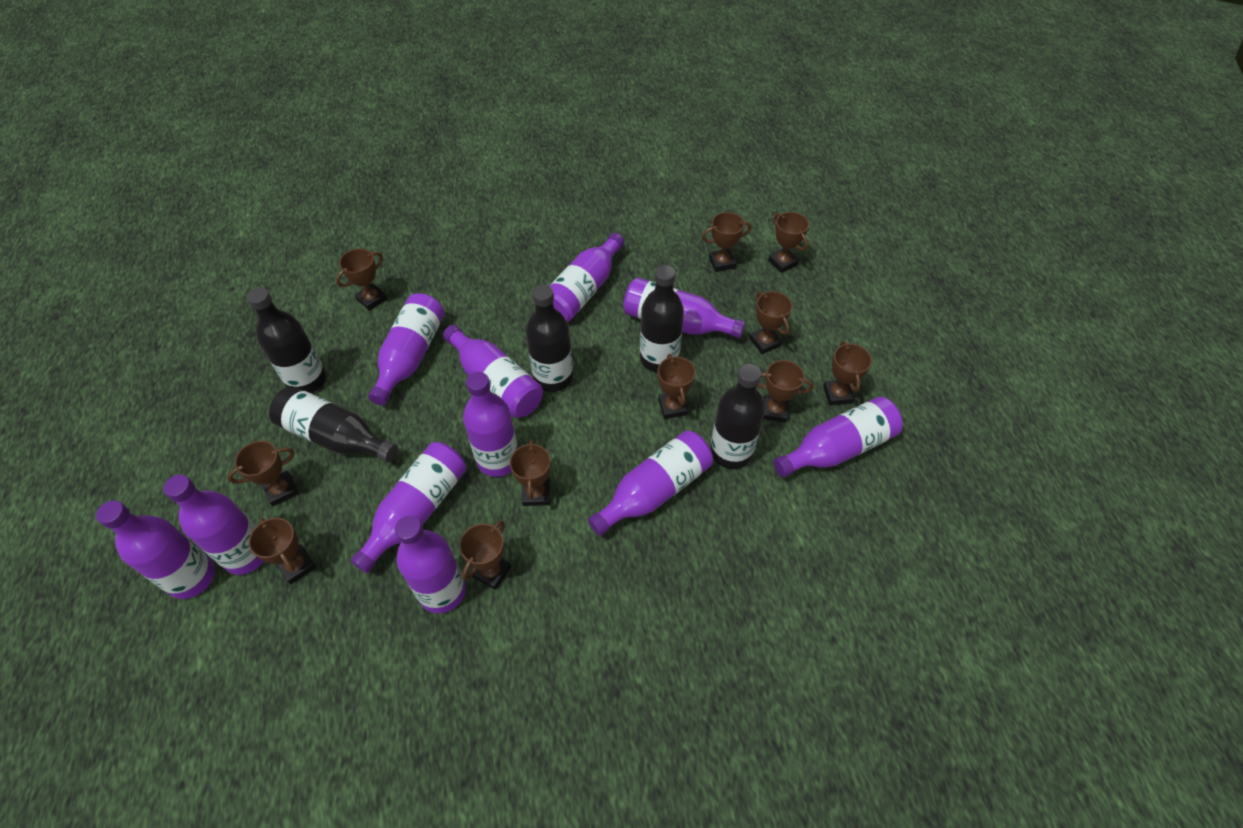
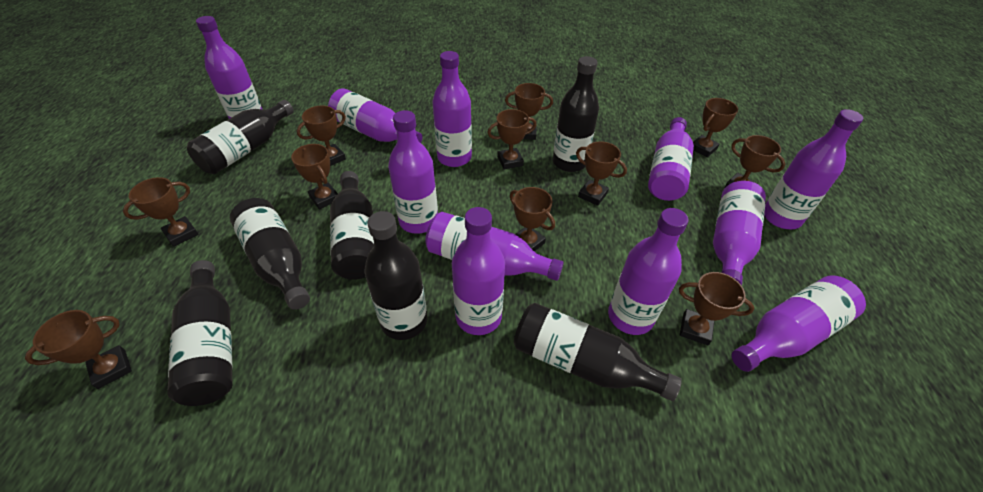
black bottle: [247,288,327,393] [269,386,398,463] [526,285,573,392] [640,265,684,373] [710,364,765,469] = 5 -> [167,260,233,406] [187,100,294,174] [230,198,310,310] [330,171,374,280] [364,211,427,340] [514,303,682,401] [553,56,599,172] = 7

